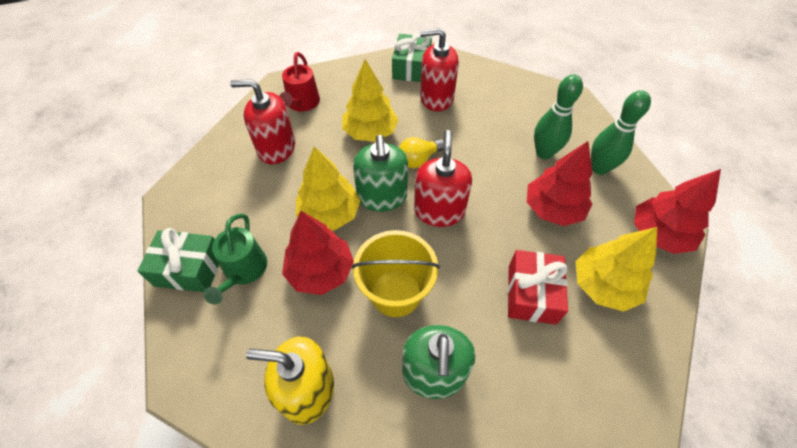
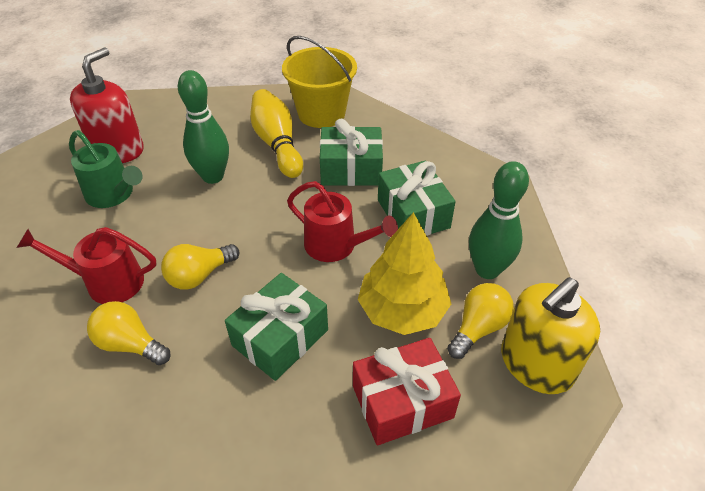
green gift: [138,228,219,292] [392,34,432,82] = 2 -> [225,273,328,381] [320,119,383,186] [378,161,456,236] = 3
green soap dispenser: [353,135,408,212] [402,325,475,399] = 2 -> none = 0
red soap dispenser: [230,79,295,164] [414,130,472,227] [420,28,459,111] = 3 -> [70,47,144,163] = 1
red tree: [282,211,354,295] [527,141,593,226] [634,169,721,254] = 3 -> none = 0
red watering can: [279,52,320,112] = 1 -> [17,227,157,304] [287,181,398,262] = 2
yellow bowling pin: none = 0 -> [250,89,303,178] = 1
yellow light bulb: [399,137,444,168] = 1 -> [87,301,170,365] [161,244,240,290] [447,283,514,359] = 3
yellow tree: [296,146,361,231] [342,59,399,142] [575,227,657,312] = 3 -> [358,212,451,335] = 1

